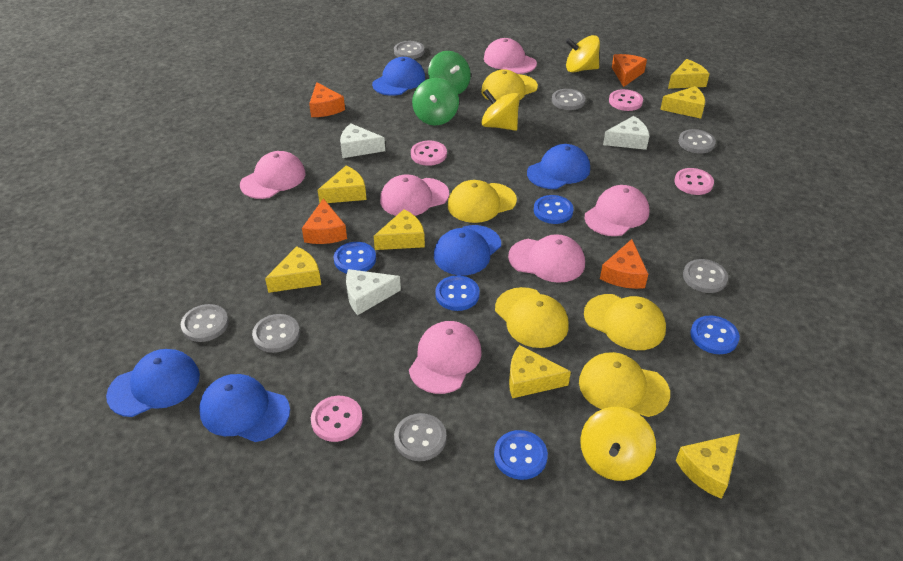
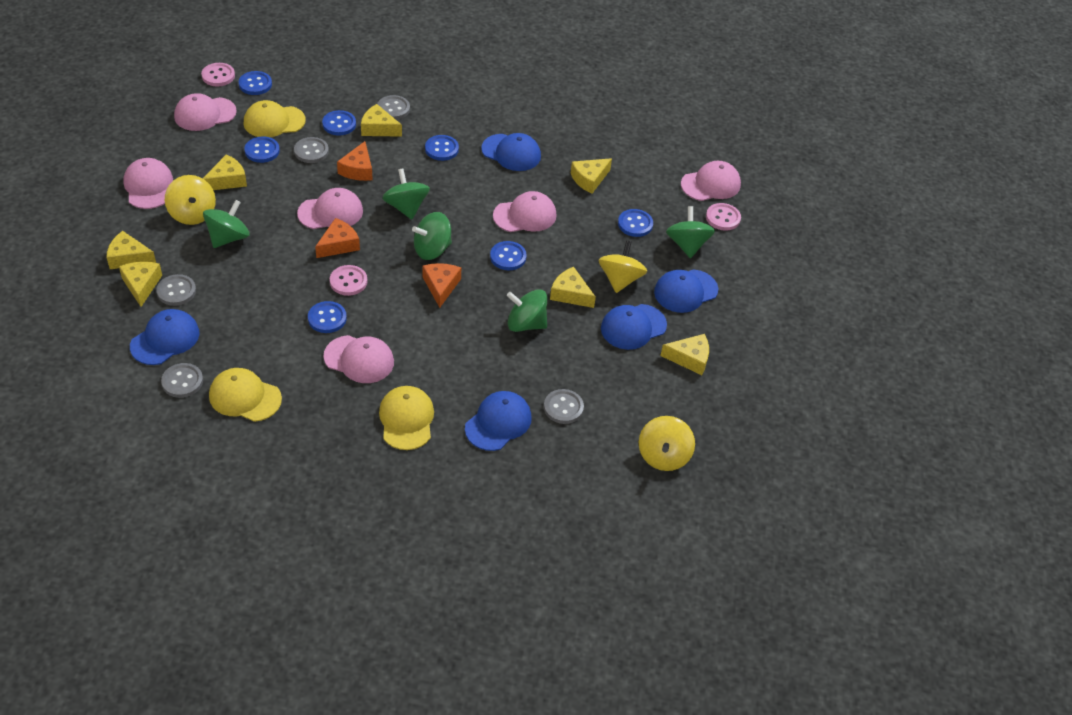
blue button: [334,242,376,274] [435,275,480,311] [494,430,548,480] [534,195,574,224] [690,316,740,354] = 5 -> [239,71,272,95] [244,136,280,163] [308,301,347,333] [322,110,356,136] [425,135,459,161] [490,241,527,270] [618,209,653,237] = 7
green spinning top: [412,78,459,125] [428,51,471,94] = 2 -> [203,200,250,248] [382,168,430,220] [412,212,452,260] [507,289,547,332] [666,206,715,258] = 5
grey button: [181,304,229,342] [252,314,300,353] [394,41,424,59] [394,413,446,461] [552,89,585,110] [678,129,716,154] [683,259,728,293] = 7 -> [156,274,196,306] [161,363,203,398] [294,137,329,163] [377,95,410,120] [544,389,584,424] = 5
orange cheese: [302,198,347,244] [309,82,345,117] [600,239,648,289] [612,54,647,87] = 4 -> [315,218,360,258] [337,141,373,181] [423,263,461,308] = 3
pink button: [311,396,363,442] [411,141,447,166] [609,89,643,111] [674,168,714,195] = 4 -> [201,63,235,86] [330,265,368,296] [706,203,741,231] = 3
white cheese: [340,123,385,158] [346,269,401,315] [603,116,649,150] = 3 -> none = 0
yellow cap: [448,180,517,223] [481,69,538,101] [495,287,569,348] [579,352,670,417] [584,294,666,350] = 5 -> [209,368,282,422] [244,100,306,137] [379,386,434,450] = 3

